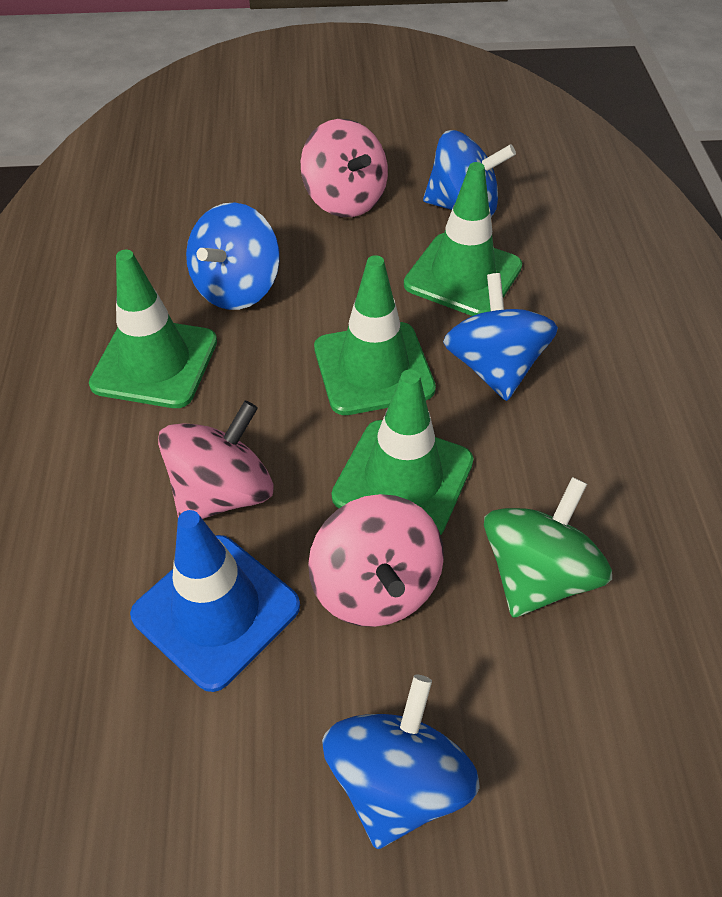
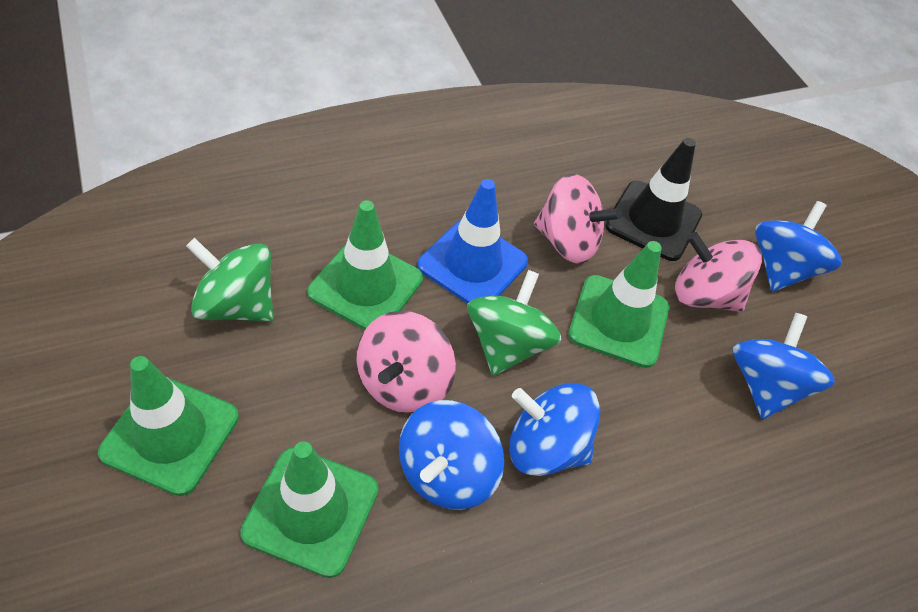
black traffic cone: none = 0 -> [605,138,702,261] = 1
green spinning top: [484,477,612,618] = 1 -> [186,238,274,322] [467,270,561,376] = 2

